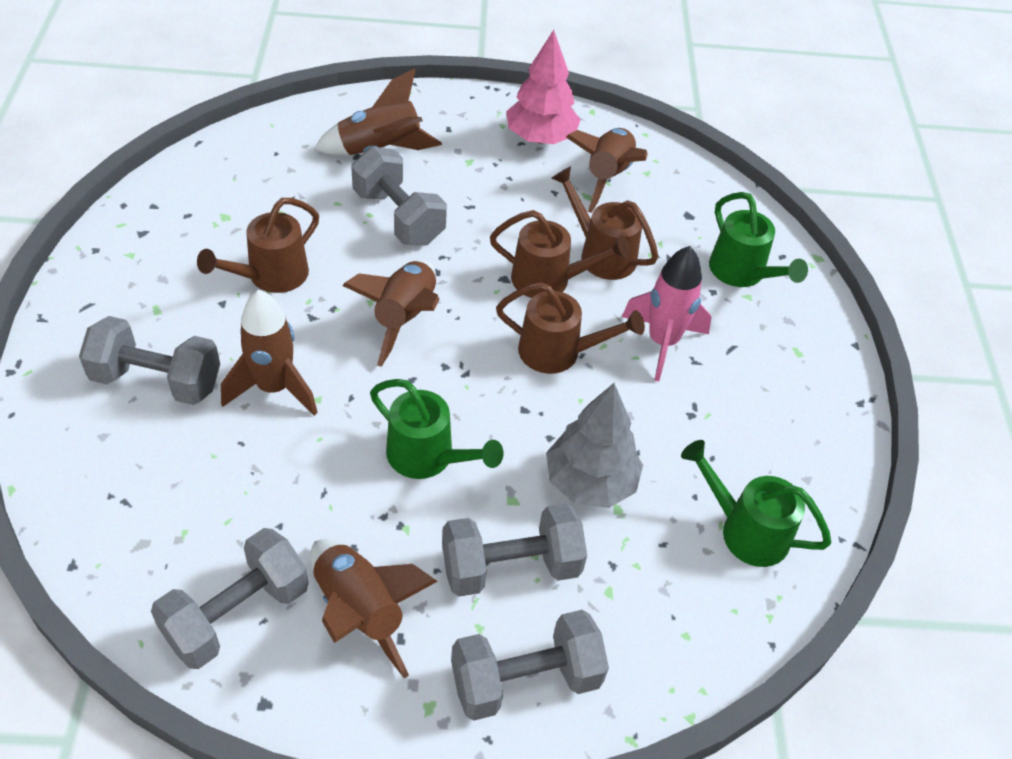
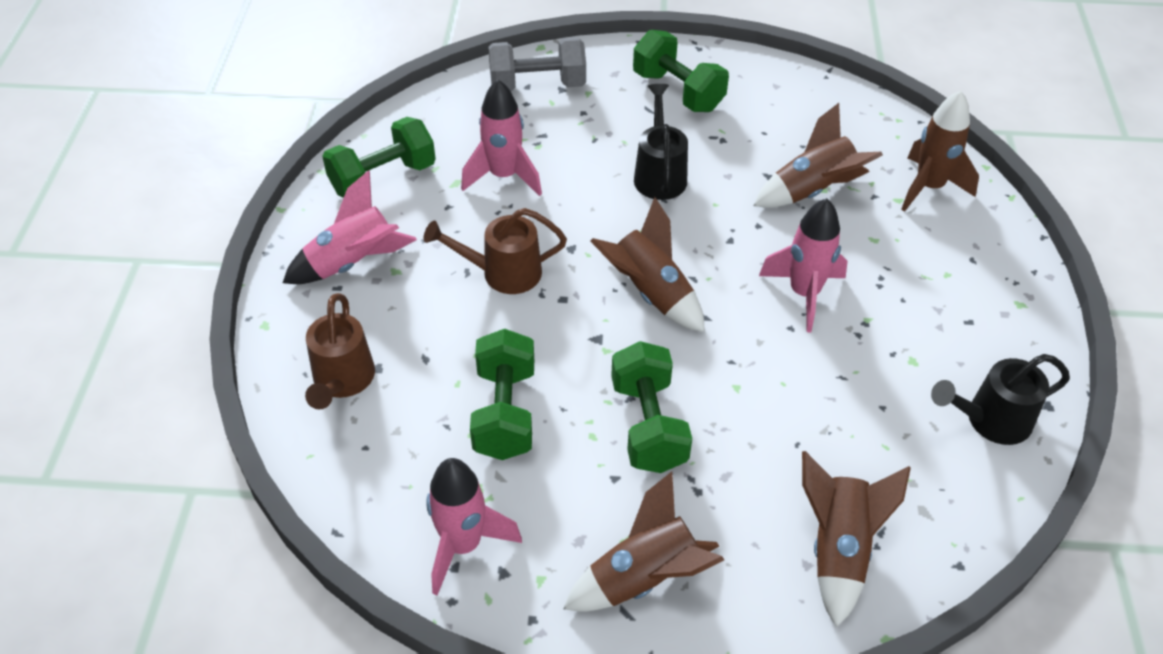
black watering can: none = 0 -> [634,84,688,200] [931,354,1070,445] = 2
brown watering can: [197,198,319,293] [490,210,631,298] [496,282,645,374] [551,166,658,280] = 4 -> [305,293,375,410] [423,208,567,294] = 2
green dumbbell: none = 0 -> [322,117,436,198] [470,329,534,460] [611,341,692,473] [633,30,729,112] = 4
green watering can: [370,379,503,479] [681,440,832,567] [709,192,808,287] = 3 -> none = 0
grey dumbbell: [79,316,220,405] [151,528,309,669] [351,146,447,245] [442,503,587,597] [451,610,609,721] = 5 -> [488,37,586,92] = 1
grey tree: [546,383,643,508] = 1 -> none = 0
pink rocket: [622,246,711,381] = 1 -> [283,170,417,284] [426,458,522,595] [461,79,542,196] [759,198,848,332] = 4
pink tree: [506,30,581,144] = 1 -> none = 0

